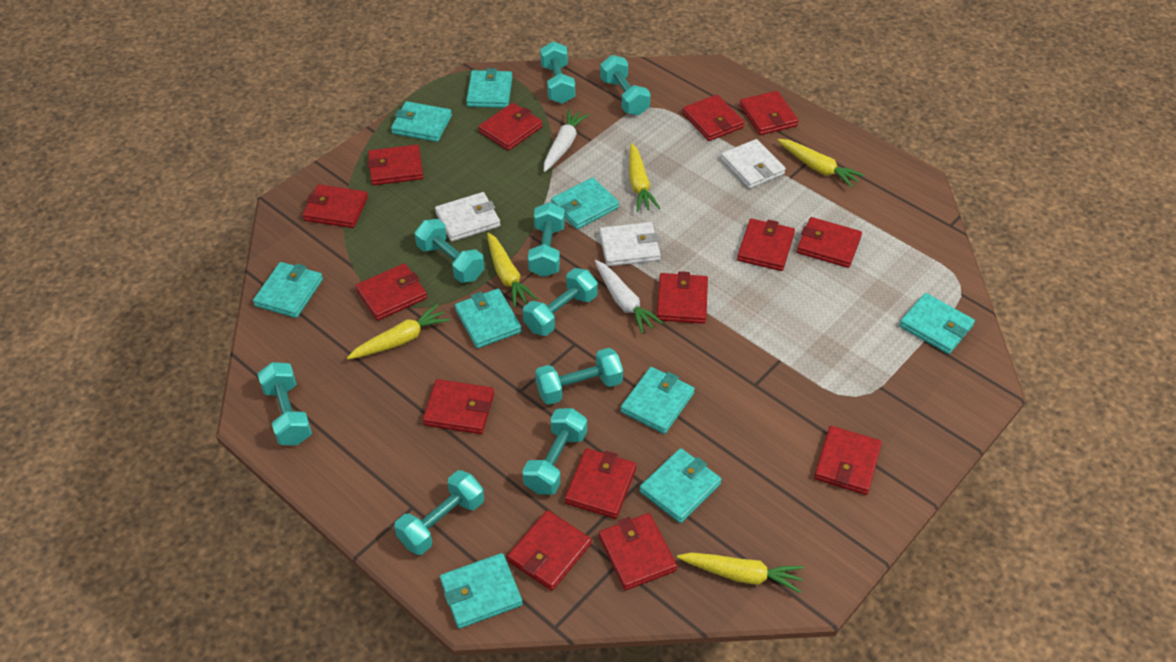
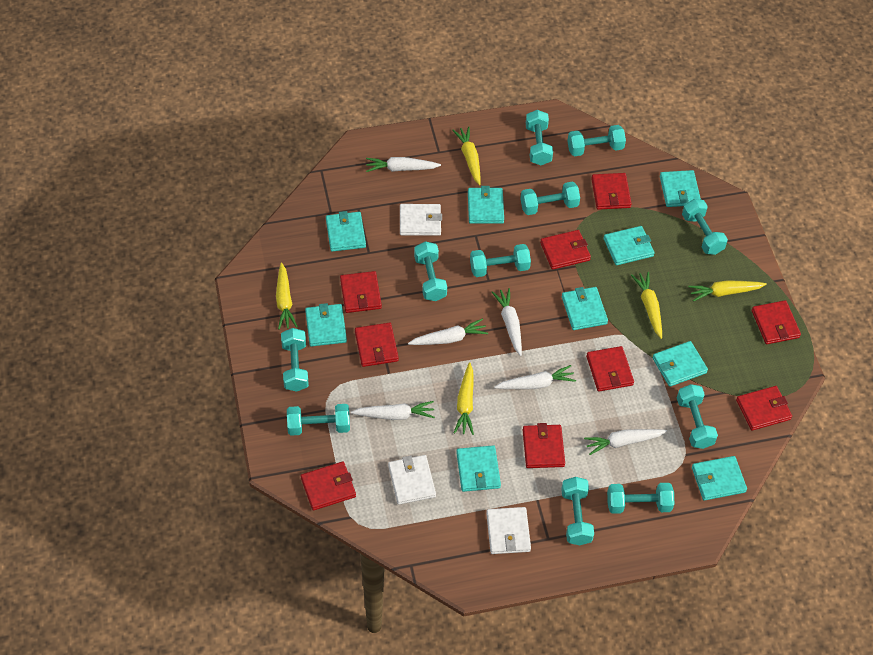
red wallet: [303,184,368,228] [356,263,427,321] [367,144,423,185] [422,379,494,434] [478,103,543,151] [507,510,591,591] [565,448,636,519] [599,513,677,590] [657,271,708,324] [682,94,744,141] [737,219,795,271] [740,91,798,135] [797,217,862,268] [814,426,882,495] = 14 -> [301,462,356,511] [340,271,382,313] [355,323,399,367] [523,423,565,468] [540,230,591,270] [586,346,634,391] [591,173,632,210] [736,386,792,431] [752,300,801,344] = 9
turquoise dumbbell: [258,362,312,445] [394,470,484,555] [415,219,485,283] [522,408,587,495] [523,268,598,336] [528,202,565,277] [535,348,623,405] [540,41,575,104] [600,55,651,116] = 9 -> [281,328,309,392] [287,404,350,436] [414,241,447,301] [470,244,531,277] [520,182,580,215] [526,110,553,165] [561,477,594,546] [567,125,626,156] [607,483,674,514] [677,384,718,449] [682,199,728,255] = 11
white carrot: [544,109,589,172] [595,260,663,334] = 2 -> [351,401,435,420] [366,157,441,172] [408,318,488,345] [492,288,522,356] [494,365,576,389] [584,429,667,455] = 6

